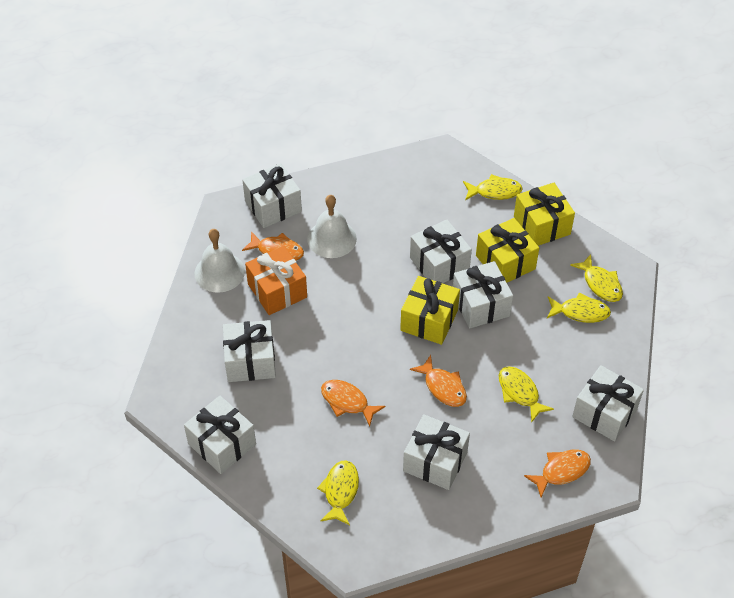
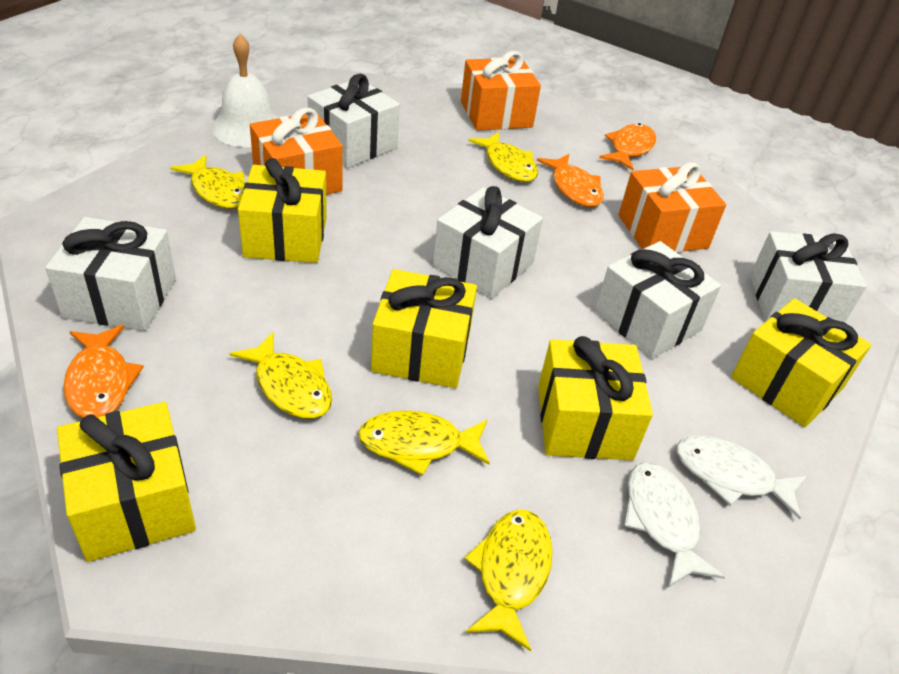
orange fish: [242,231,304,261] [321,380,385,427] [410,355,467,407] [524,450,591,497] = 4 -> [63,325,144,418] [537,154,604,207] [599,123,656,170] = 3
orange gift: [245,246,307,315] = 1 -> [250,108,343,195] [461,51,541,131] [618,162,726,253] = 3
white bell: [195,229,245,293] [307,195,357,258] = 2 -> [211,34,279,147] = 1
white fish: none = 0 -> [624,462,725,587] [676,435,808,520] = 2
white gift: [184,396,256,474] [223,320,276,382] [242,163,302,228] [403,414,470,490] [410,219,472,283] [453,261,513,328] [572,365,644,442] = 7 -> [45,217,176,331] [307,74,400,168] [433,186,543,299] [595,241,721,359] [750,231,867,323] = 5
yellow gift: [400,276,460,345] [476,218,539,283] [514,183,575,246] = 3 -> [57,402,196,562] [238,158,327,263] [371,269,477,388] [538,336,653,460] [731,298,871,427] = 5

